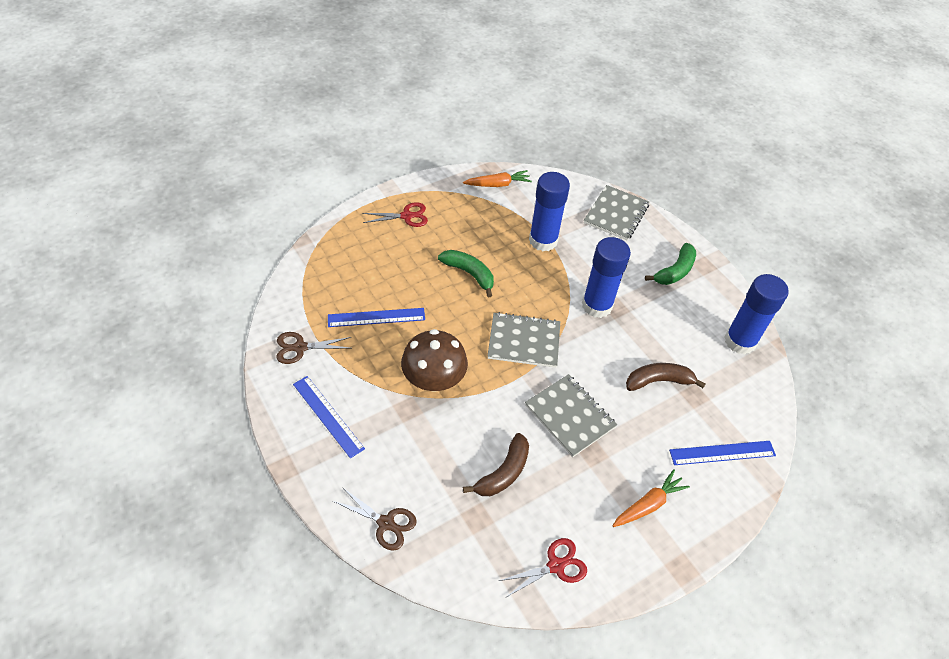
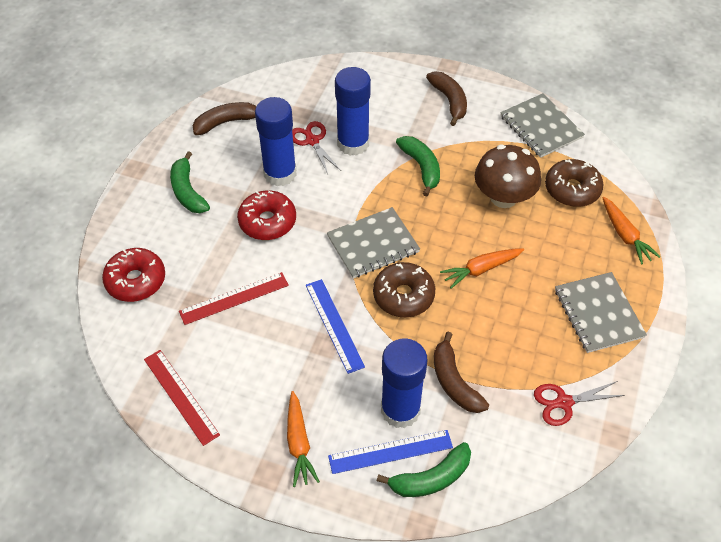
blue ruler: [293,376,365,459] [328,308,425,327] [669,441,776,465] = 3 -> [306,279,365,374] [328,430,453,474] = 2
brown banana: [463,433,529,496] [626,363,705,391] = 2 -> [193,102,256,135] [426,71,467,126] [434,332,489,413] = 3
brown donut: none = 0 -> [373,262,435,317] [545,159,603,207] = 2
brown scissors: [277,332,351,364] [333,487,417,551] = 2 -> none = 0
green banana: [438,250,494,297] [645,243,696,285] = 2 -> [170,151,210,213] [377,442,471,497] [396,136,440,196] = 3
orange carrot: [463,170,532,187] [612,469,690,527] = 2 -> [287,391,320,487] [440,248,524,289] [602,197,660,265] = 3
red donut: none = 0 -> [102,248,165,302] [237,190,296,240] = 2
red ruler: none = 0 -> [144,350,220,446] [179,272,289,325] = 2

